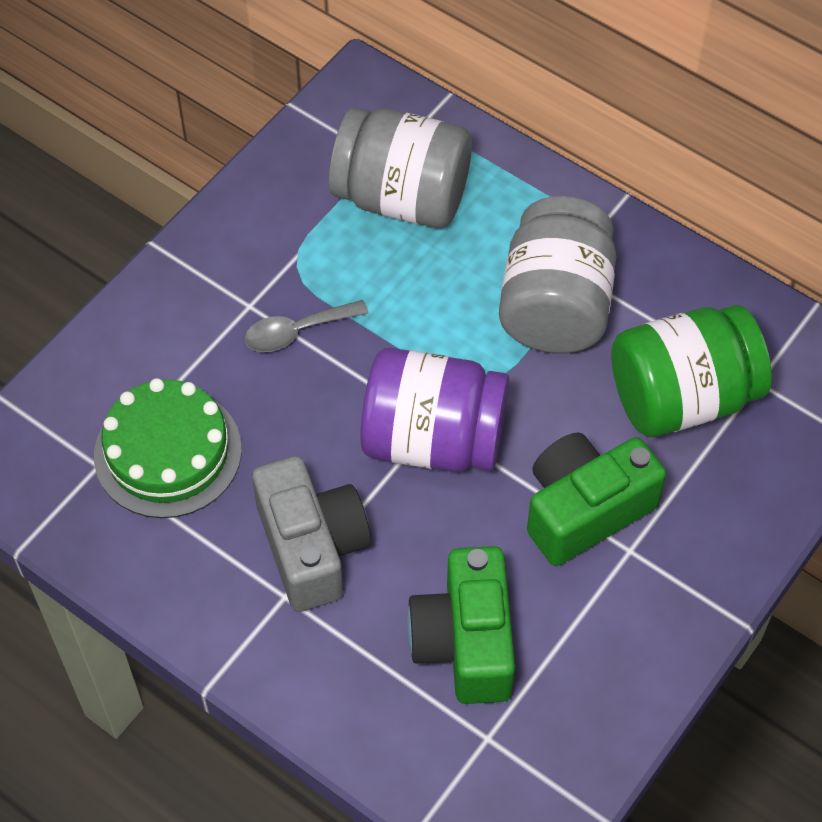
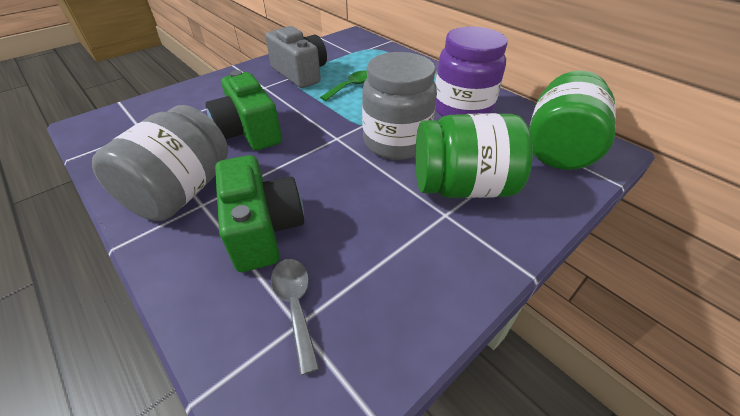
green cake: [94,378,242,518] = 1 -> none = 0
green jar: [611,305,772,437] = 1 -> [415,113,533,198] [529,70,616,170] = 2
green spoon: none = 0 -> [320,71,367,101] = 1

